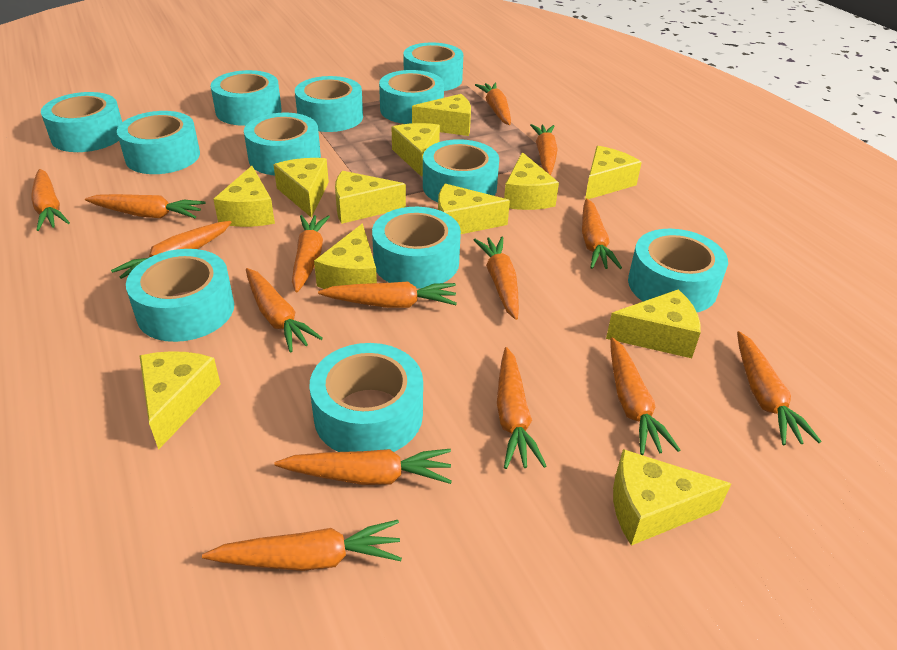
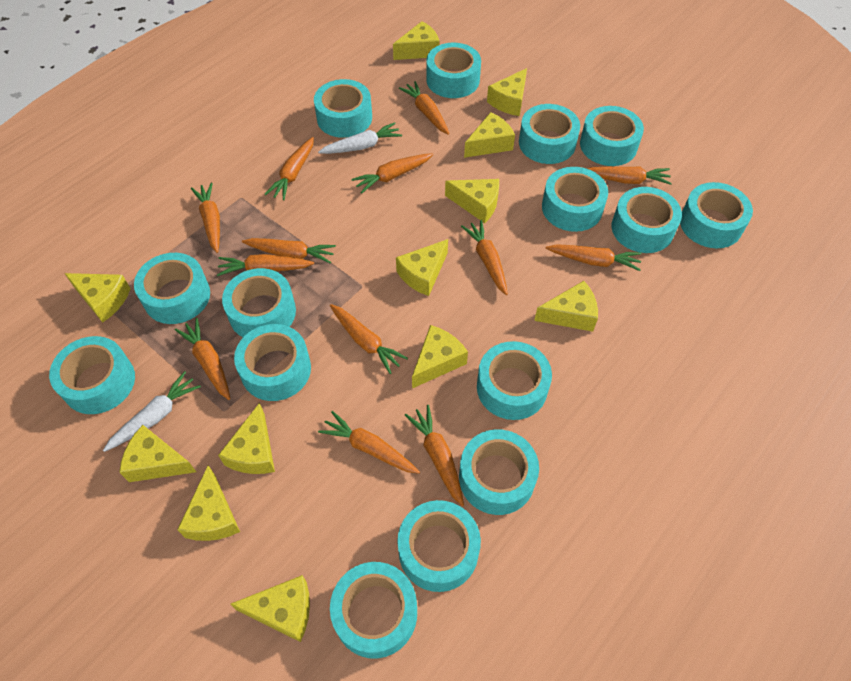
orange carrot: [31,169,70,231] [85,194,205,218] [111,221,232,279] [202,520,402,571] [246,268,323,353] [274,449,452,485] [292,215,330,292] [318,282,457,308] [474,237,519,320] [475,83,511,125] [497,347,546,469] [530,124,558,175] [582,198,622,269] [611,337,680,455] [737,331,822,445] = 15 -> [175,318,230,400] [191,183,220,253] [217,254,314,276] [242,238,336,264] [265,137,314,200] [318,411,420,474] [330,304,408,374] [351,153,433,194] [399,81,449,135] [405,405,464,506] [461,220,508,295] [545,244,642,271] [587,167,672,185] = 13
turquoise tape: [41,92,122,152] [117,111,200,174] [126,249,234,342] [211,70,282,126] [244,113,321,175] [295,76,363,132] [309,343,423,452] [372,207,461,289] [379,70,444,124] [403,43,463,91] [423,139,499,202] [628,229,728,312] = 12 -> [49,336,135,414] [134,253,210,324] [222,268,296,337] [234,324,311,401] [314,79,372,138] [330,562,417,659] [397,500,481,592] [427,43,481,98] [459,429,539,515] [477,341,552,420] [519,104,580,164] [542,167,608,232] [580,106,644,166] [612,187,682,253] [680,182,753,248] = 15
white carrot: none = 0 -> [103,371,201,452] [318,122,402,154] = 2

